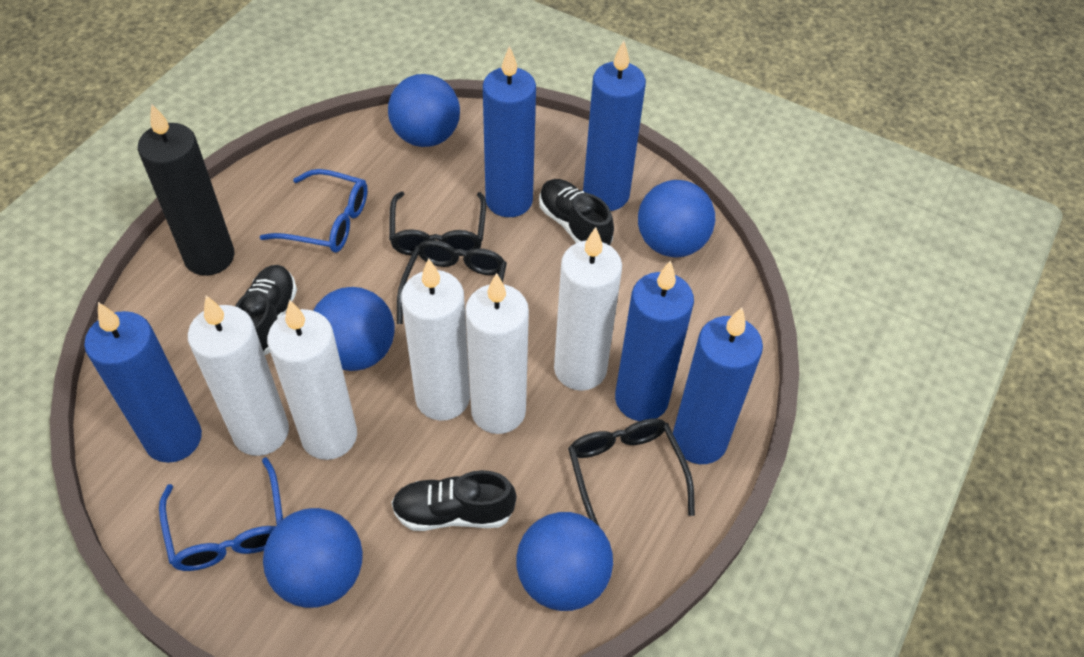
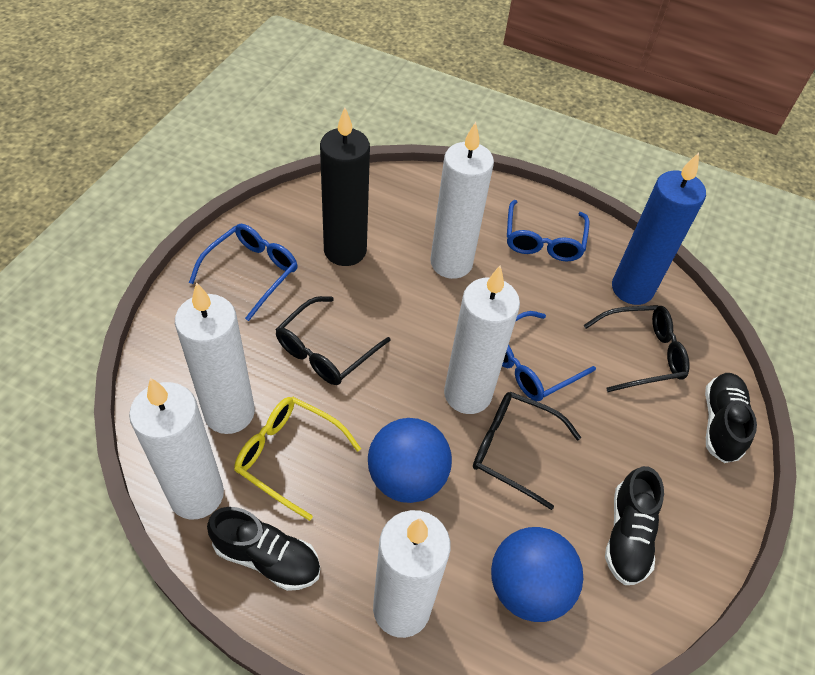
blue ball: [263,508,363,608] [313,287,395,371] [388,74,460,147] [516,512,613,611] [638,180,715,257] = 5 -> [368,418,452,503] [491,527,583,622] = 2
blue candle: [84,302,202,463] [483,46,536,217] [583,41,646,211] [615,260,694,421] [673,307,763,464] = 5 -> [612,153,706,305] = 1
blue glasses: [159,457,283,571] [260,169,368,253] = 2 -> [189,224,298,321] [502,311,596,401] [507,200,589,262] = 3
yellow glasses: none = 0 -> [234,396,361,521] = 1

